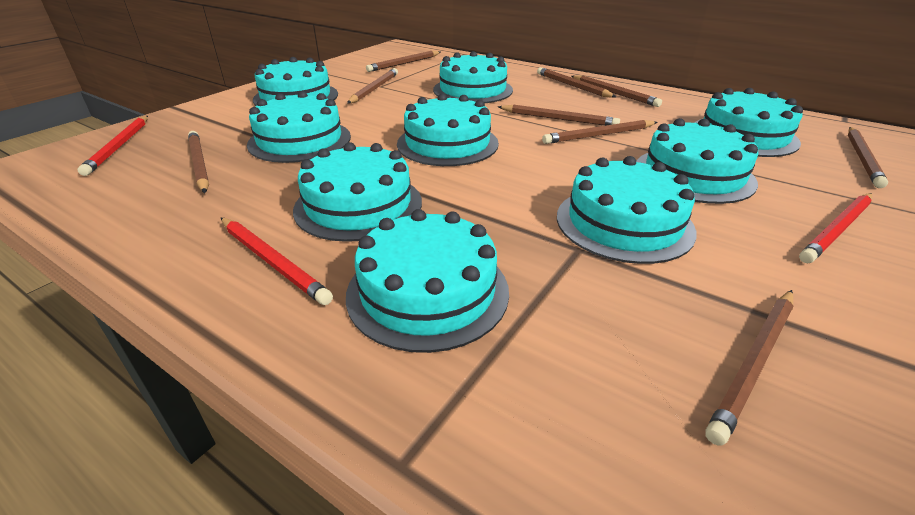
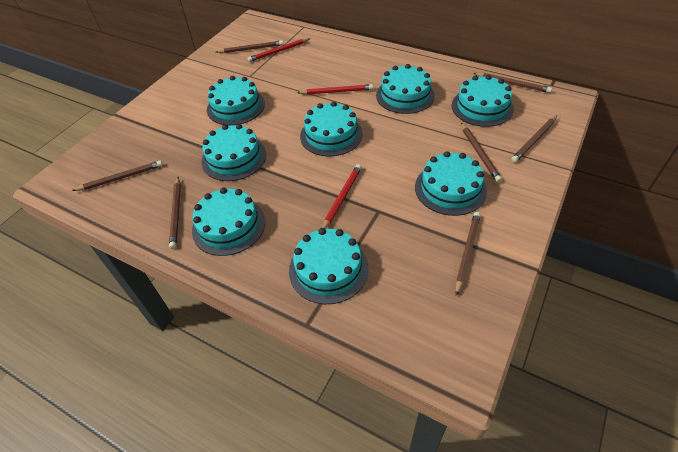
brown pencil: [188,131,209,193] [347,68,398,104] [366,51,440,72] [498,105,620,126] [537,67,616,98] [542,120,657,144] [572,75,662,107] [705,290,793,446] [848,127,888,188] = 9 -> [72,161,163,191] [169,177,181,249] [216,40,284,53] [455,212,481,296] [461,123,502,183] [473,73,552,93] [511,116,557,163] = 7
turquoise cake: [247,91,351,163] [253,57,338,106] [293,142,422,242] [346,209,509,353] [397,94,499,166] [433,51,513,103] [557,156,697,264] [636,118,758,204] [695,88,803,157] = 9 -> [192,188,265,256] [201,124,266,181] [207,76,265,125] [289,228,368,304] [300,101,363,157] [376,64,435,114] [415,151,487,216] [452,75,514,127] = 8

